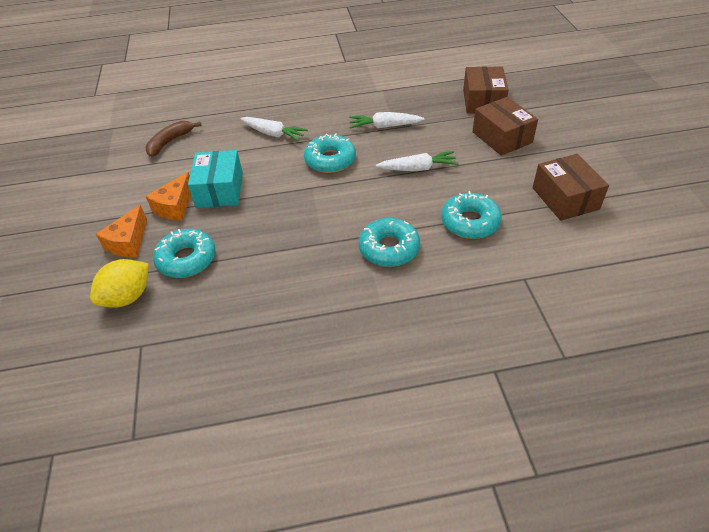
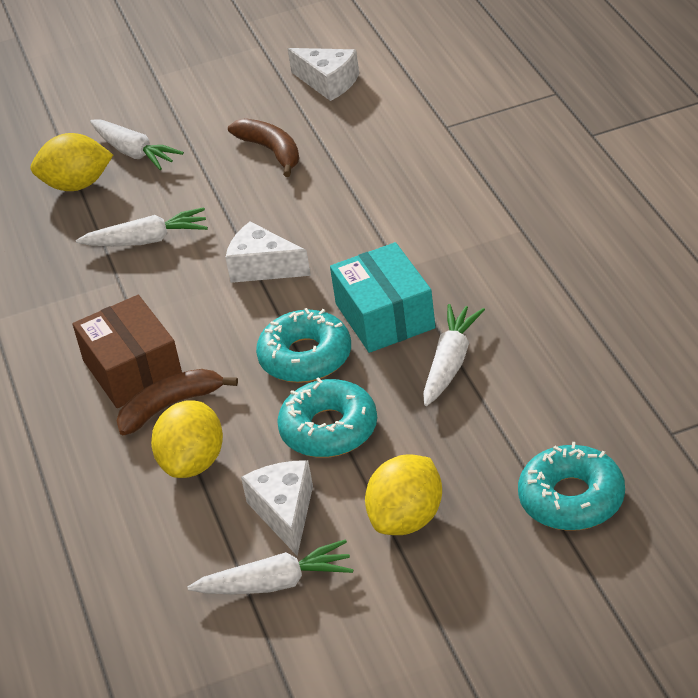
brown banana: [146,121,202,157] = 1 -> [117,369,238,435] [228,118,299,177] = 2
brown box: [463,66,509,114] [472,97,538,156] [532,154,609,221] = 3 -> [73,295,182,408] = 1
orange cheese: [96,205,147,257] [146,172,191,220] = 2 -> none = 0
turquoise donut: [153,229,216,278] [304,133,356,173] [359,218,420,267] [441,191,502,239] = 4 -> [256,308,351,383] [277,377,377,458] [518,442,625,531] = 3
white carrot: [240,117,308,141] [349,112,424,129] [376,151,459,171] = 3 -> [76,207,208,246] [90,119,184,170] [187,539,353,595] [423,304,485,406] = 4
white cheese: none = 0 -> [225,221,311,283] [241,460,313,556] [288,48,359,101] = 3
yellow lemon: [90,259,149,308] = 1 -> [30,133,113,191] [151,400,223,478] [365,454,442,535] = 3

